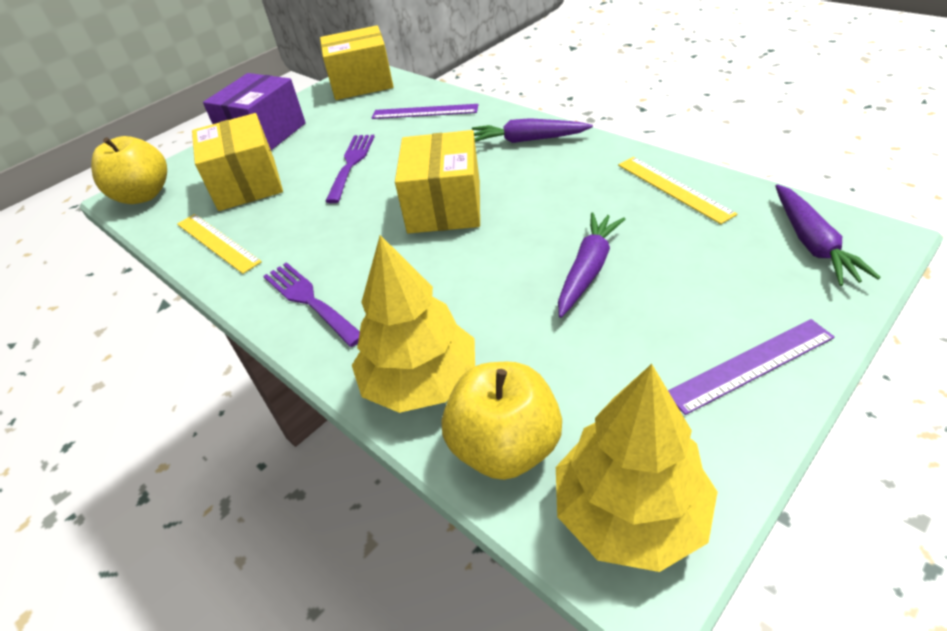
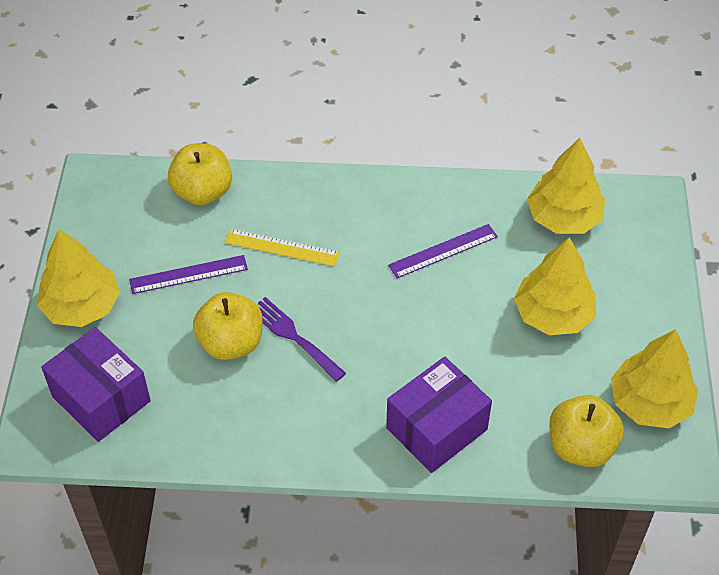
purple box: [203,73,306,150] = 1 -> [41,327,151,442] [386,357,492,473] = 2
purple carrot: [472,118,593,143] [558,212,625,318] [775,184,881,286] = 3 -> none = 0
purple fork: [263,262,360,347] [325,135,375,203] = 2 -> [258,297,346,382] = 1
yellow apple: [91,136,167,204] [442,362,562,480] = 2 -> [168,143,232,205] [193,292,263,360] [549,395,624,467] = 3
yellow box: [192,113,283,211] [320,25,394,100] [395,130,480,234] = 3 -> none = 0
yellow ruler: [177,214,262,274] [618,157,737,224] = 2 -> [225,229,340,267] = 1
yellow tree: [352,235,475,413] [556,364,718,572] = 2 -> [37,229,120,327] [514,237,596,335] [527,138,605,234] [611,329,698,428] = 4

